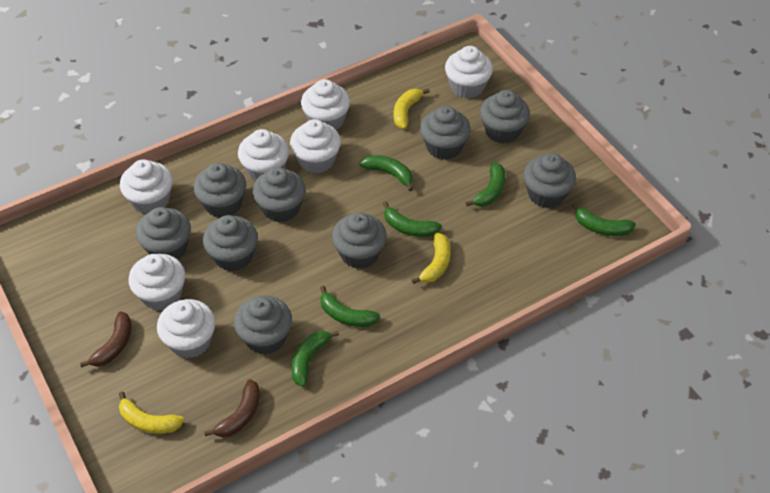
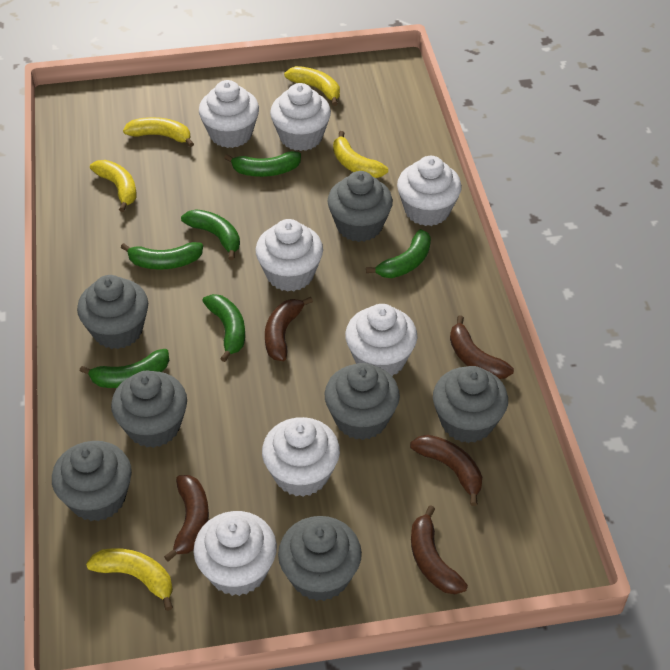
brown banana: [80,311,132,368] [204,379,260,437] = 2 -> [164,475,209,562] [265,297,313,361] [410,435,482,506] [411,505,468,594] [450,315,514,379] = 5
grey cupcake: [136,207,191,259] [193,163,246,218] [203,215,258,271] [234,295,292,355] [253,167,306,222] [332,213,387,269] [420,106,471,160] [480,90,530,144] [524,153,576,208] = 9 -> [52,441,132,521] [77,275,148,349] [111,371,187,448] [278,516,362,601] [325,363,400,440] [328,171,393,242] [433,366,508,443] = 7
yellow banana: [119,391,184,434] [394,88,430,129] [412,233,451,284] = 3 -> [86,548,173,611] [90,160,136,212] [123,117,194,147] [284,66,340,106] [333,131,388,178] = 5

